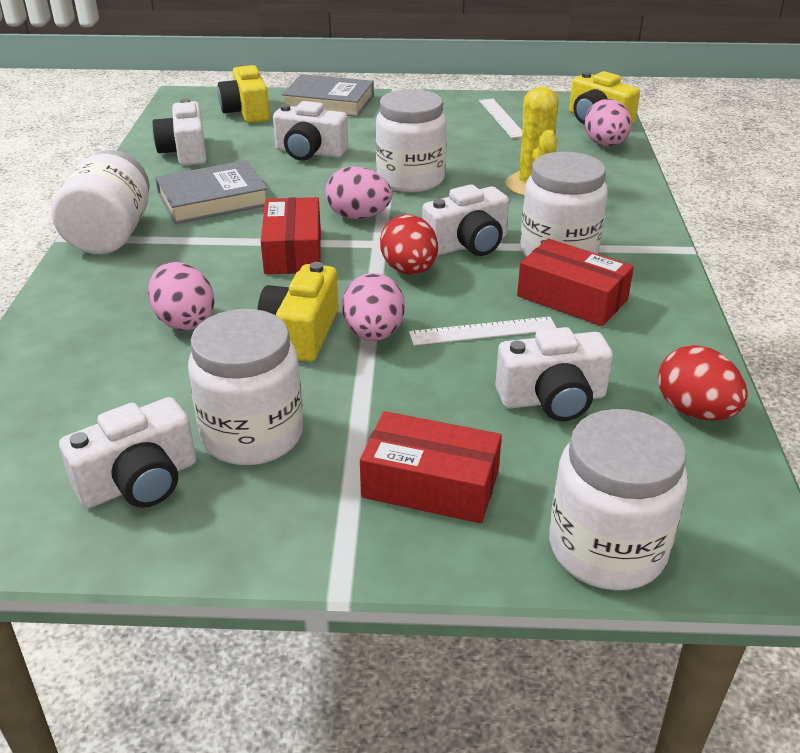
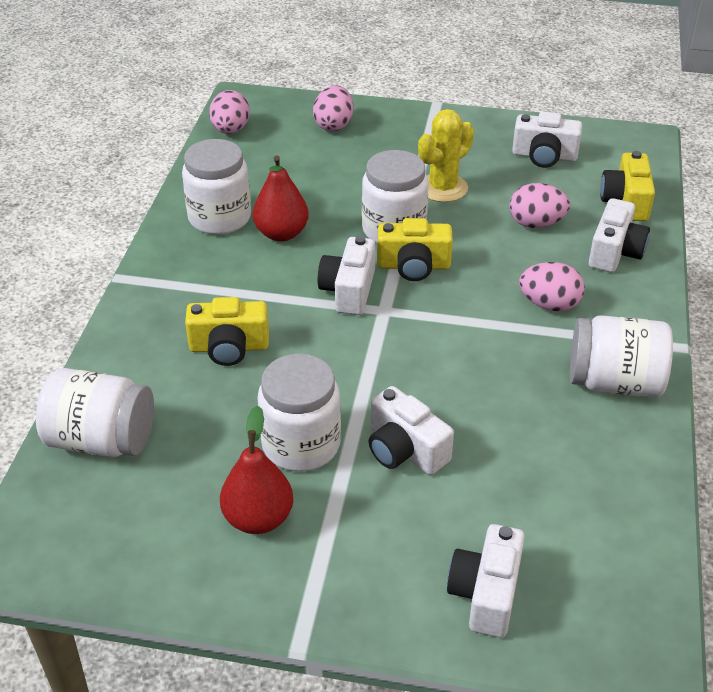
grey book: [155,160,268,224] [282,74,374,117] = 2 -> none = 0
red box: [261,197,321,274] [360,411,502,523] [517,239,634,326] = 3 -> none = 0
red egg: [380,215,438,275] [658,345,748,420] = 2 -> none = 0
red pear: none = 0 -> [220,405,293,534] [253,155,309,242] = 2
white ruler: [409,317,556,346] [479,99,522,138] = 2 -> none = 0

